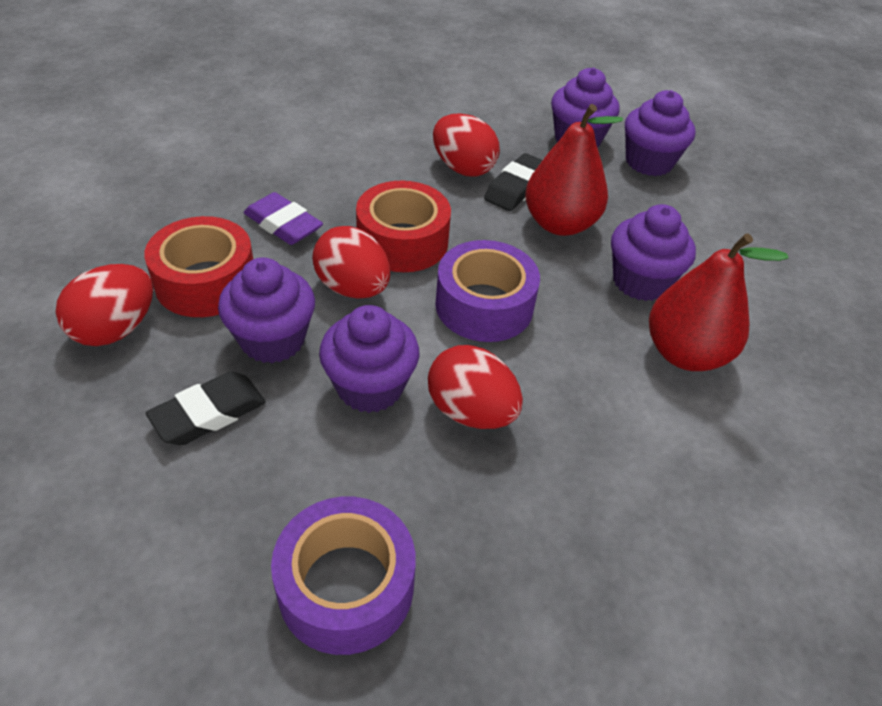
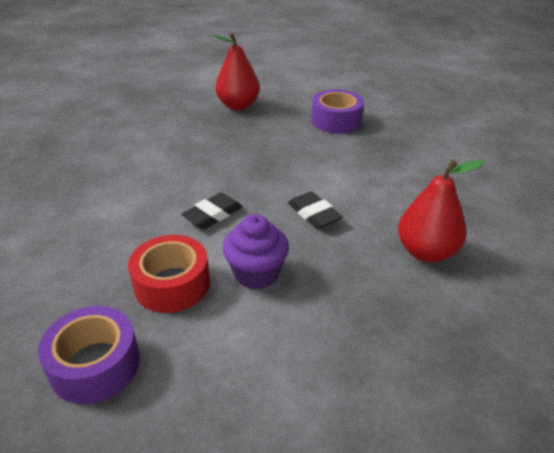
purple cupcake: [218,258,315,363] [319,305,419,413] [551,68,620,147] [611,204,696,301] [625,90,695,176] = 5 -> [223,214,289,289] = 1
purple eraser: [244,192,323,245] = 1 -> none = 0
red egg: [56,264,153,346] [312,226,390,299] [428,345,523,429] [433,114,500,177] = 4 -> none = 0
red tape: [144,216,253,317] [356,181,451,272] = 2 -> [128,235,210,313] = 1

